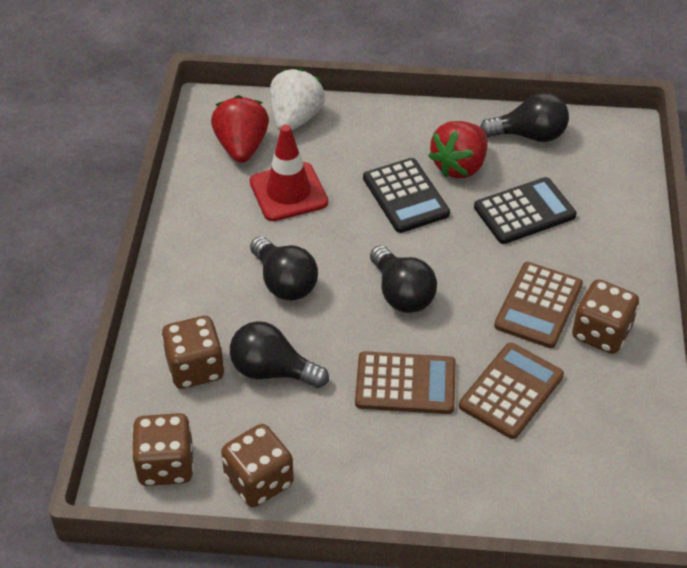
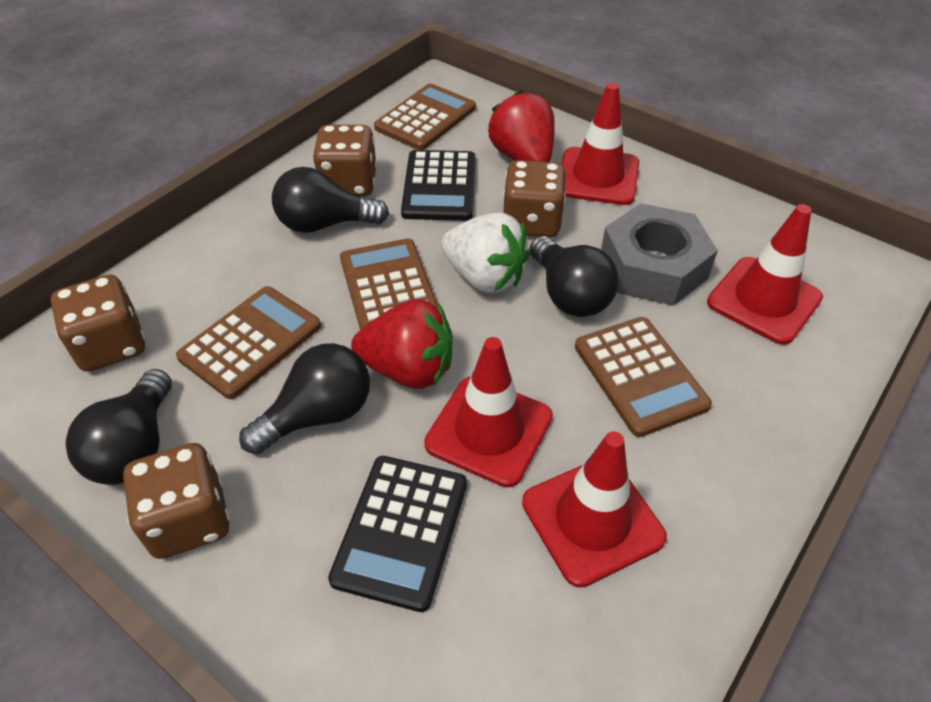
brown calculator: [355,351,455,414] [459,342,564,439] [494,262,583,348] = 3 -> [176,286,321,399] [340,238,438,330] [374,83,476,150] [575,317,712,437] = 4
grey nut: none = 0 -> [601,203,718,306] = 1
red traffic cone: [249,125,328,221] = 1 -> [424,337,553,487] [522,431,667,587] [561,83,639,205] [707,204,823,345] = 4

